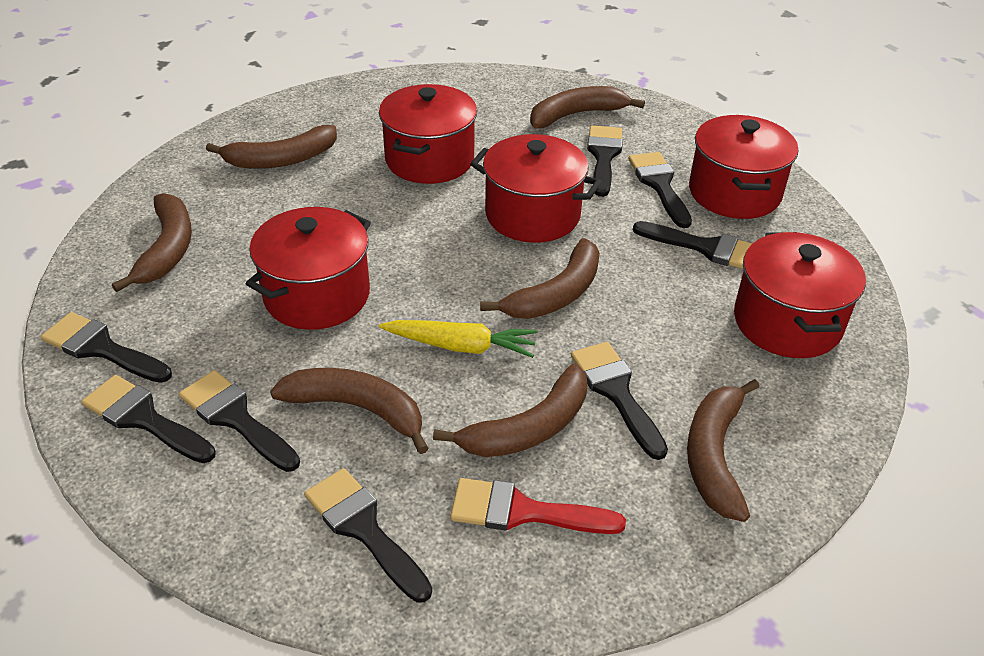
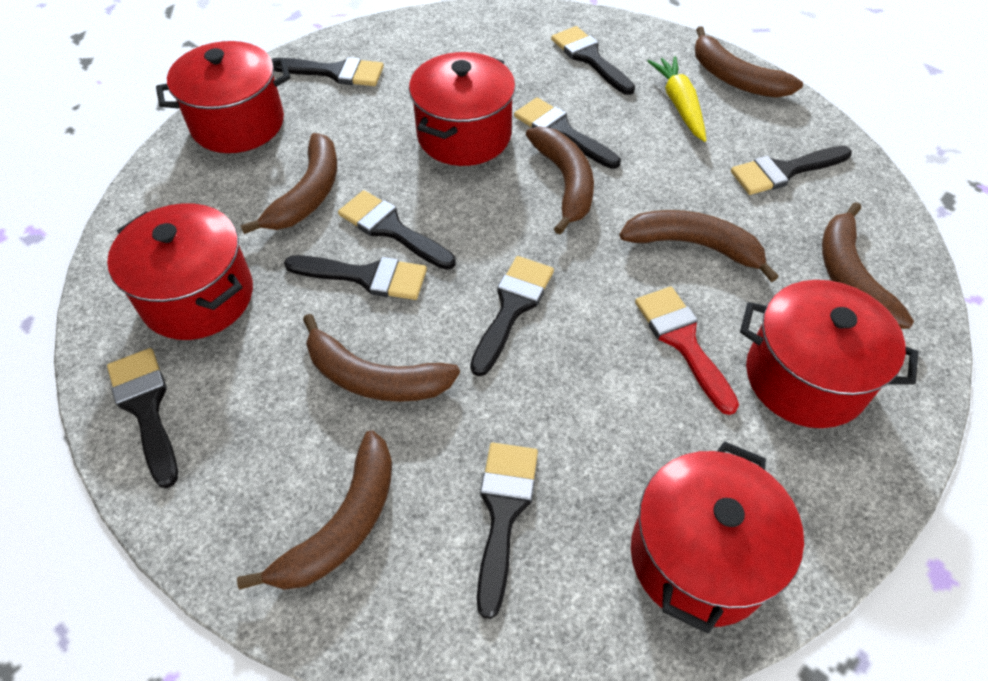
black brush: [41,312,172,383] [81,375,216,463] [179,370,300,472] [304,468,432,602] [571,342,668,460] [587,125,623,197] [628,152,692,228] [633,221,752,269] = 8 -> [107,348,178,488] [271,57,384,86] [284,255,427,300] [338,190,456,270] [470,256,554,376] [477,443,538,619] [514,97,621,169] [551,26,635,95] [731,146,852,195] = 9

